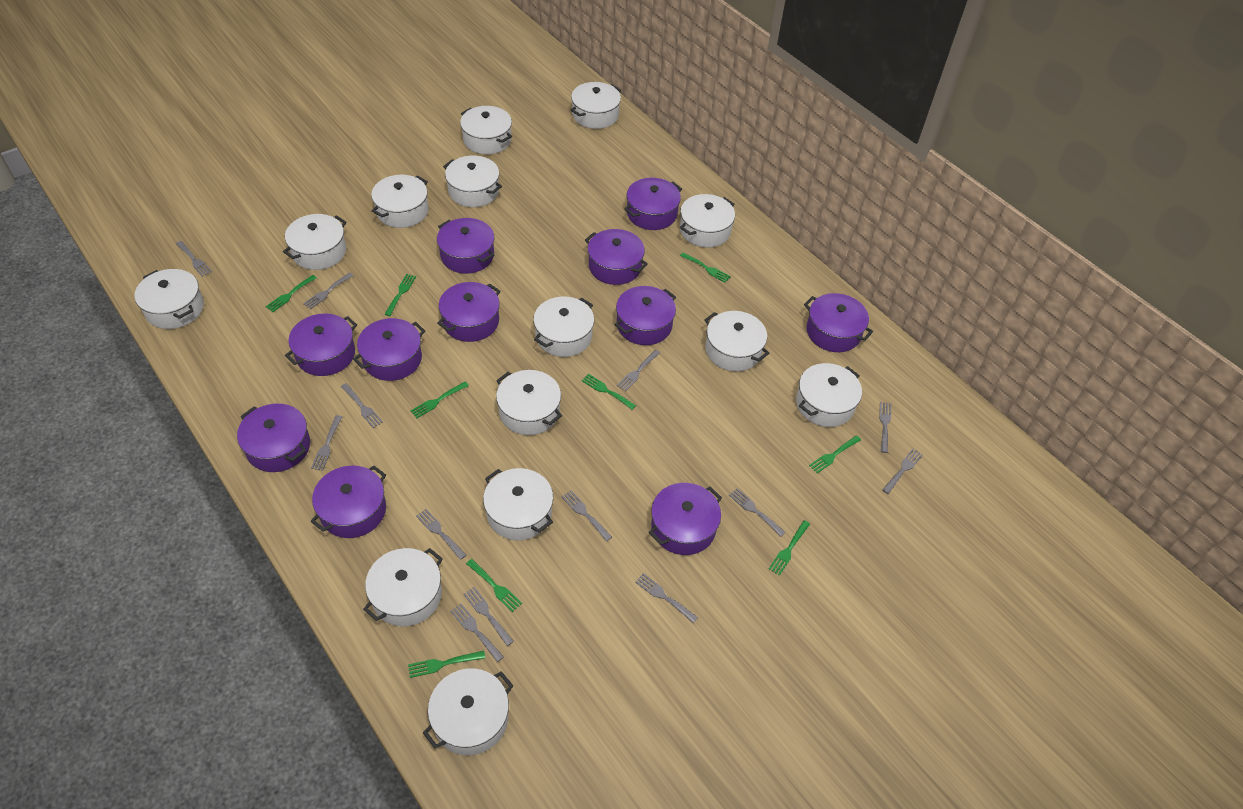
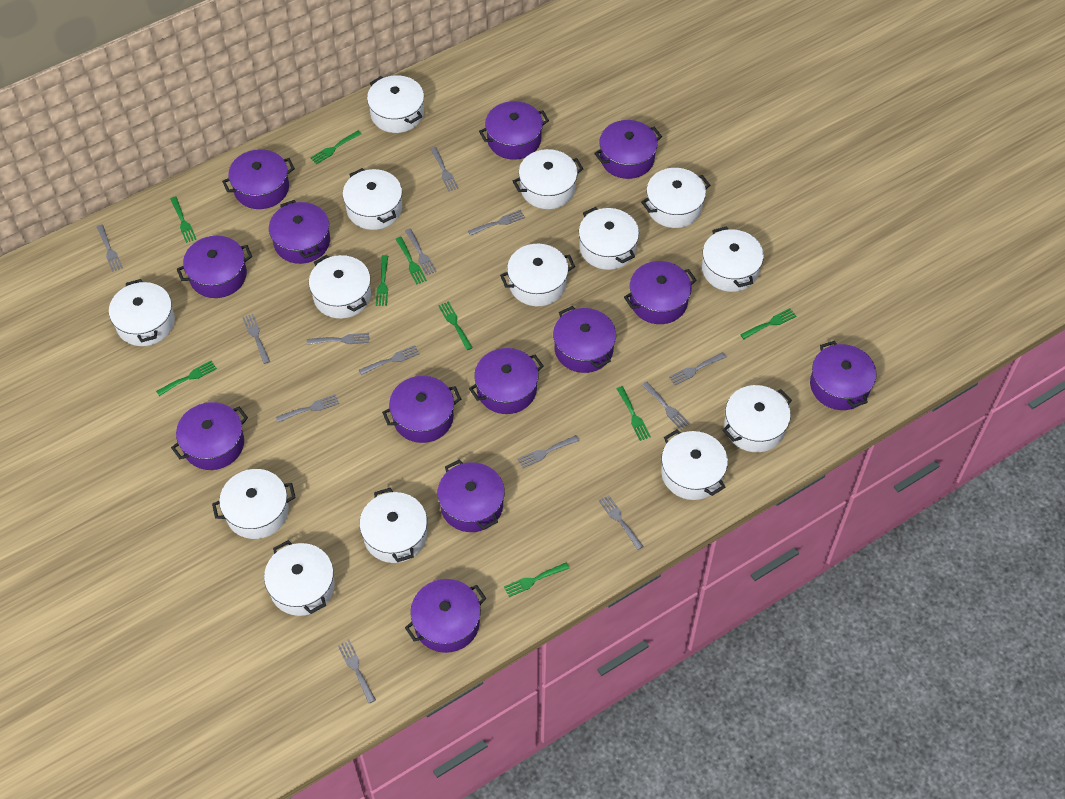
purple pot: [237,404,310,472] [285,314,357,376] [310,465,386,538] [353,318,425,381] [437,218,494,274] [437,282,500,342] [585,229,648,285] [615,286,676,345] [624,178,682,230] [649,483,722,555] [804,293,873,352] = 11 -> [171,402,248,470] [177,236,252,298] [222,149,295,209] [269,200,330,264] [382,376,461,443] [405,579,486,653] [438,459,505,532] [469,348,544,414] [479,101,549,160] [553,306,616,373] [594,120,662,179] [624,261,697,324] [810,341,877,410] = 13

